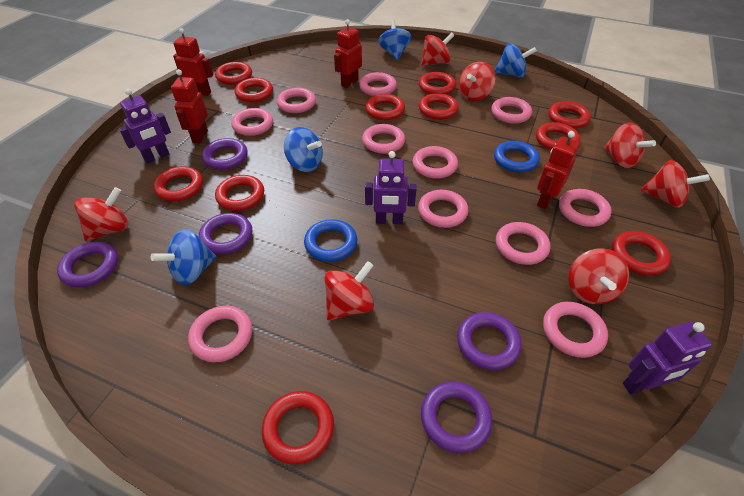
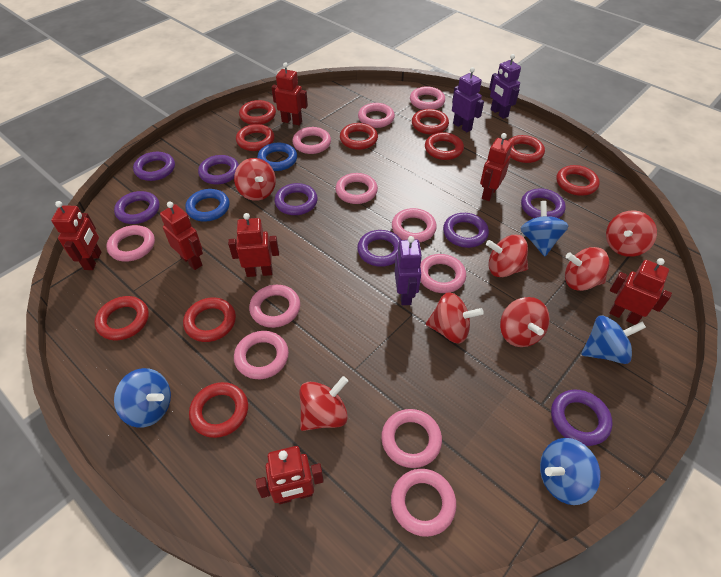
purple ring: [57,242,118,288] [199,213,252,254] [202,138,248,170] [421,382,492,453] [457,312,522,370] = 5 -> [114,191,159,224] [133,152,175,181] [198,155,239,184] [274,183,318,215] [357,230,401,267] [443,213,489,248] [521,188,566,218] [551,390,613,446] = 8
red ring: [153,166,203,201] [215,62,252,85] [215,175,264,211] [235,78,273,102] [262,391,334,464] [365,94,405,120] [419,72,456,95] [419,93,459,120] [536,122,580,150] [548,101,591,129] [612,231,671,275] = 11 -> [94,296,149,340] [183,297,236,342] [189,382,248,438] [236,124,274,151] [239,100,276,125] [340,123,378,150] [412,109,449,134] [425,132,464,160] [508,135,545,163] [557,165,600,196] = 10
red robot: [171,69,208,143] [173,28,213,96] [334,19,362,88] [537,131,580,209] = 4 -> [51,201,101,270] [160,201,203,270] [228,213,279,277] [256,446,324,504] [272,62,308,125] [480,133,513,201] [609,258,672,325] = 7

